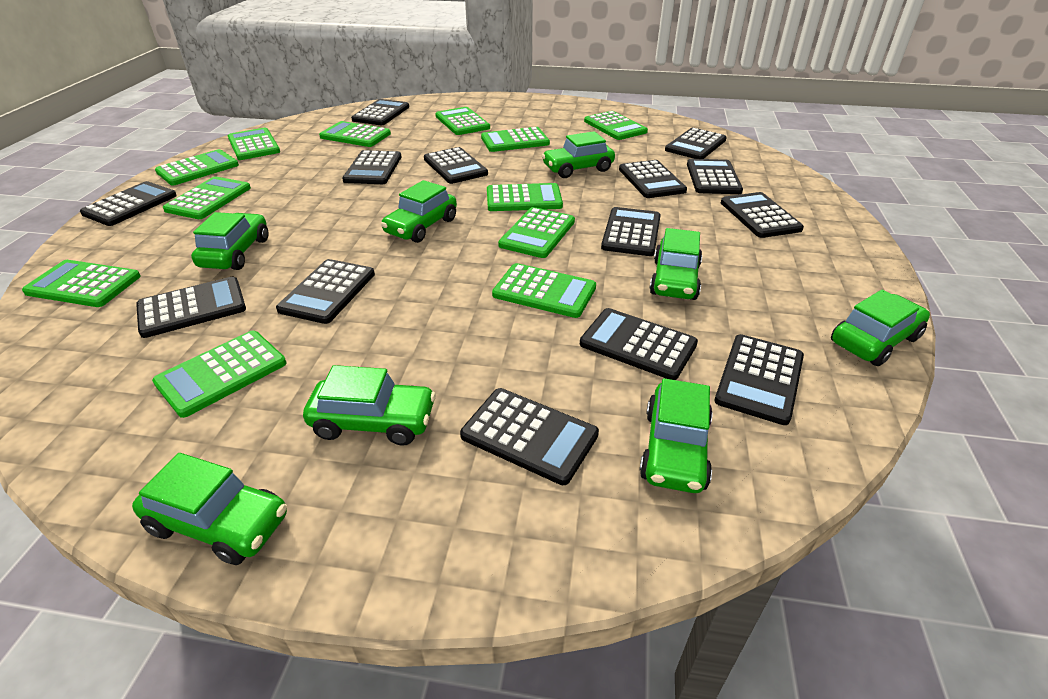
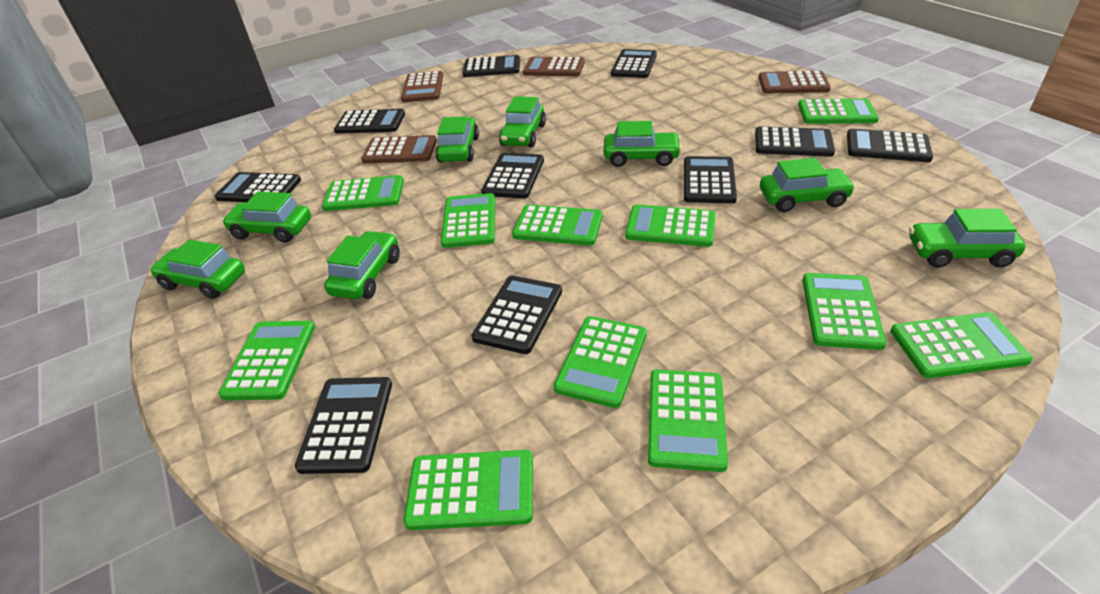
black calculator: [80,181,177,226] [136,277,246,338] [276,259,375,324] [342,150,401,184] [351,99,409,125] [424,147,488,184] [460,388,599,485] [580,308,698,380] [601,207,661,256] [619,160,687,198] [665,128,727,159] [687,159,743,194] [714,334,804,425] [721,192,804,238] = 14 -> [215,172,301,202] [295,377,392,474] [334,109,405,134] [462,55,520,77] [472,276,562,354] [481,153,544,199] [611,49,657,78] [684,156,737,204] [755,127,835,157] [847,129,933,162] = 10
brown calculator: none = 0 -> [361,135,437,163] [401,71,443,102] [523,57,585,76] [759,71,831,93] = 4
green calculator: [22,260,141,307] [152,330,286,418] [155,149,239,185] [163,176,251,219] [228,128,280,160] [319,121,391,147] [435,107,490,135] [481,127,550,152] [487,183,563,211] [492,263,596,318] [498,207,575,258] [584,111,648,140] = 12 -> [218,321,315,400] [322,175,404,211] [403,450,533,530] [441,193,495,248] [512,205,603,246] [554,316,647,408] [625,204,716,247] [648,369,728,472] [798,98,879,124] [802,273,887,350] [890,312,1033,378] = 11

